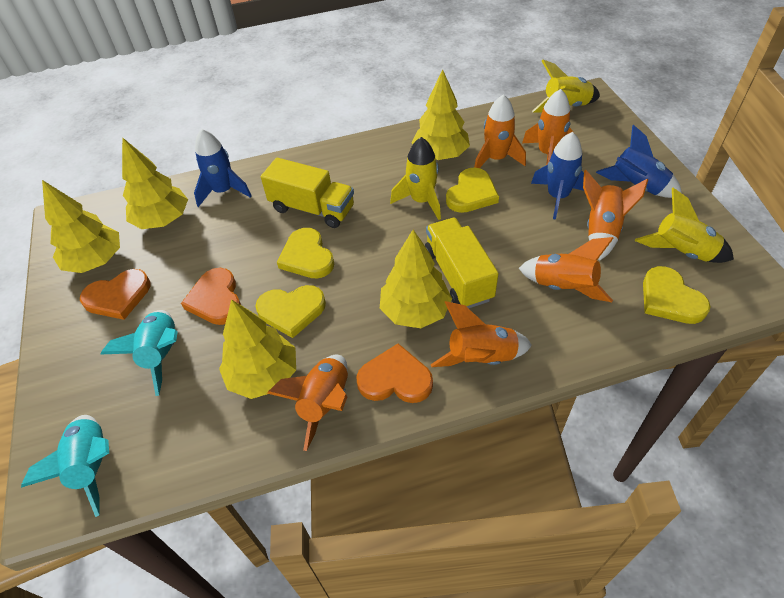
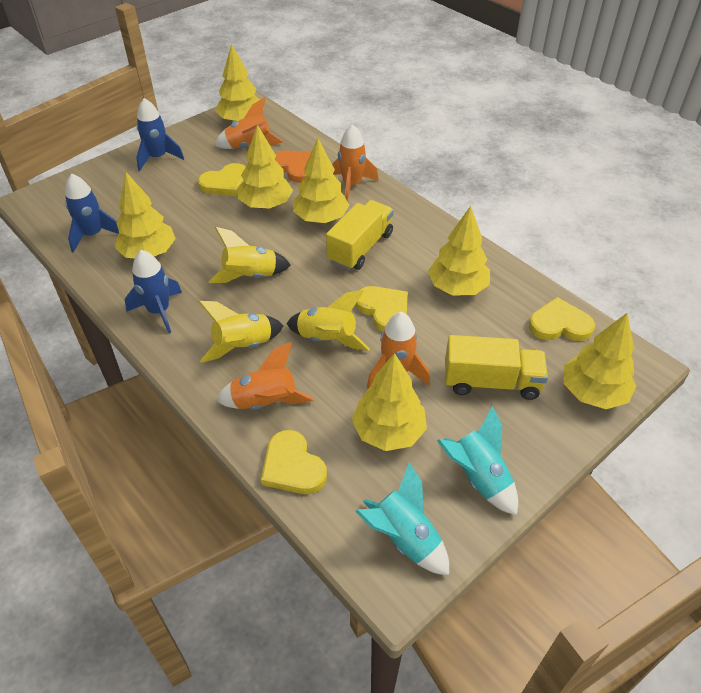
orange heart: [80,269,150,320] [181,268,241,325] [356,343,433,403] = 3 -> [275,150,311,183] = 1
orange rocket: [267,355,348,451] [431,301,532,367] [474,94,526,168] [519,237,614,302] [522,89,575,165] [583,170,648,261] = 6 -> [214,97,283,149] [216,342,314,410] [332,124,378,202] [367,312,430,389] = 4
yellow tree: [42,180,120,273] [122,137,188,229] [219,299,296,399] [380,229,452,328] [412,69,470,160] = 5 -> [115,172,176,259] [215,44,264,121] [238,124,293,209] [293,138,349,223] [352,353,427,451] [428,206,490,296] [564,313,636,409] = 7

